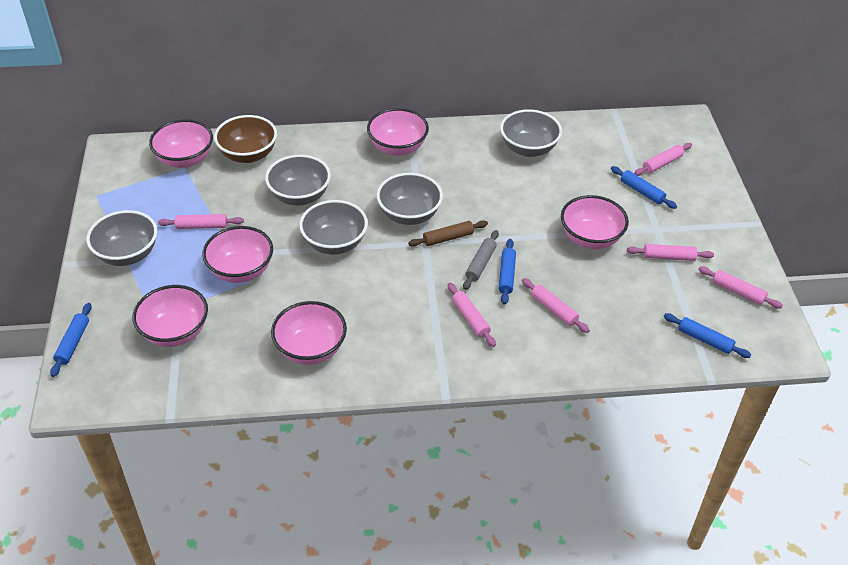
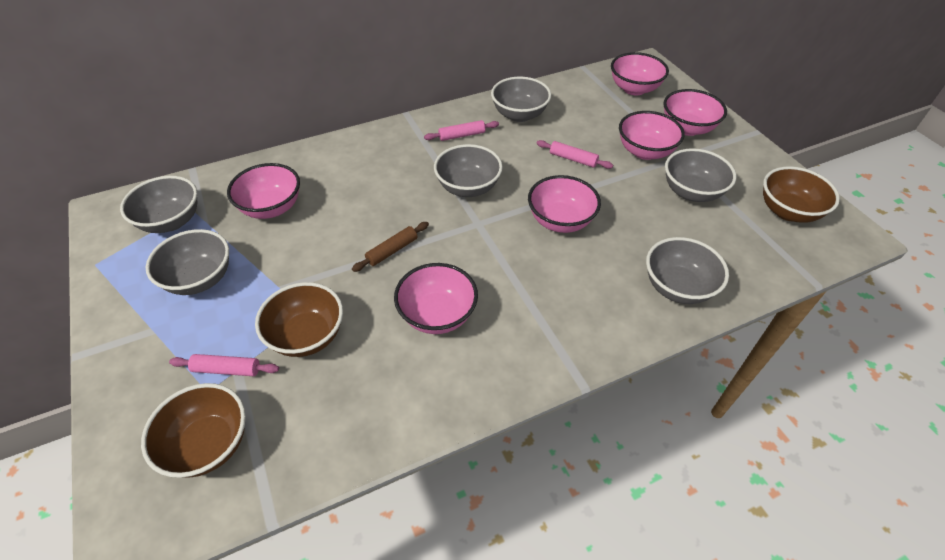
blue rolling pin: [50,303,92,377] [499,239,516,305] [611,166,677,209] [664,313,751,358] = 4 -> none = 0
brown bowl: [214,115,277,163] = 1 -> [141,383,246,478] [255,282,343,357] [763,166,840,223] = 3
grey bowl: [86,210,157,266] [265,155,331,205] [299,200,368,254] [377,173,443,225] [500,109,562,157] = 5 -> [120,176,197,233] [146,229,229,295] [434,144,503,197] [491,77,551,122] [646,237,729,304] [665,148,736,202] = 6
grey rolling pin: [463,230,499,290] = 1 -> none = 0
pink rolling pin: [158,214,244,229] [448,283,496,347] [522,278,590,333] [627,244,714,261] [634,143,692,176] [698,266,783,309] = 6 -> [169,354,279,376] [424,120,499,141] [537,140,613,169] = 3

